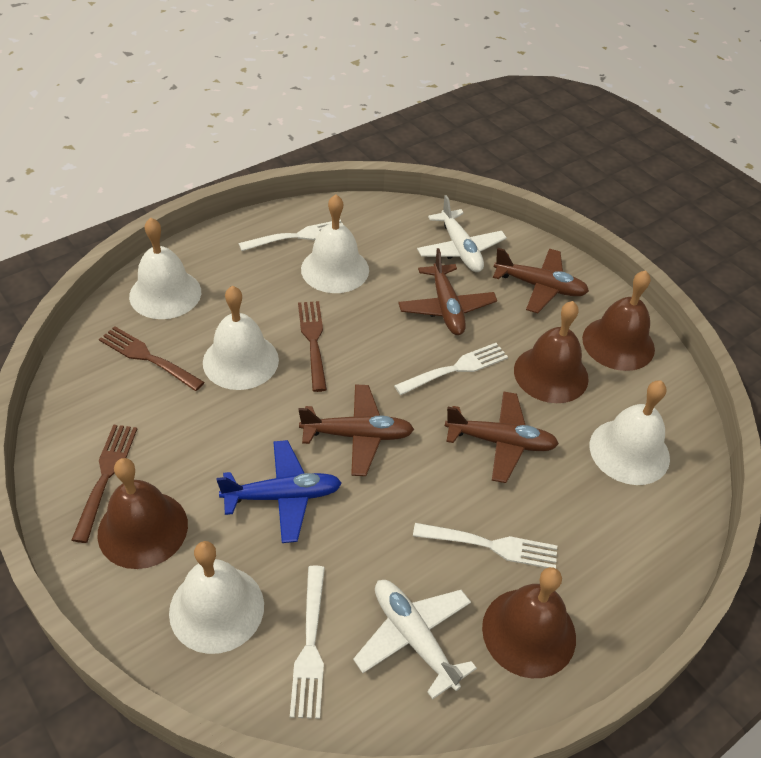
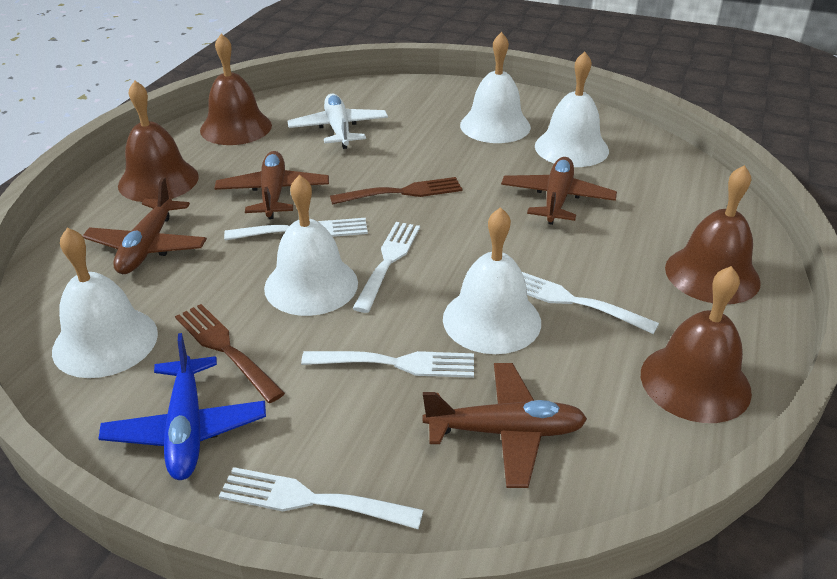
brown fork: [72,424,137,543] [99,326,204,391] [298,301,327,392] = 3 -> [175,304,285,403] [330,177,462,205] = 2
white fork: [239,220,343,251] [290,566,325,719] [394,343,508,395] [413,523,557,568] = 4 -> [219,467,424,529] [224,218,368,241] [301,351,474,378] [352,222,420,313] [522,272,659,334] = 5
white plane: [353,580,477,699] [417,195,507,272] = 2 -> [287,94,388,149] = 1

